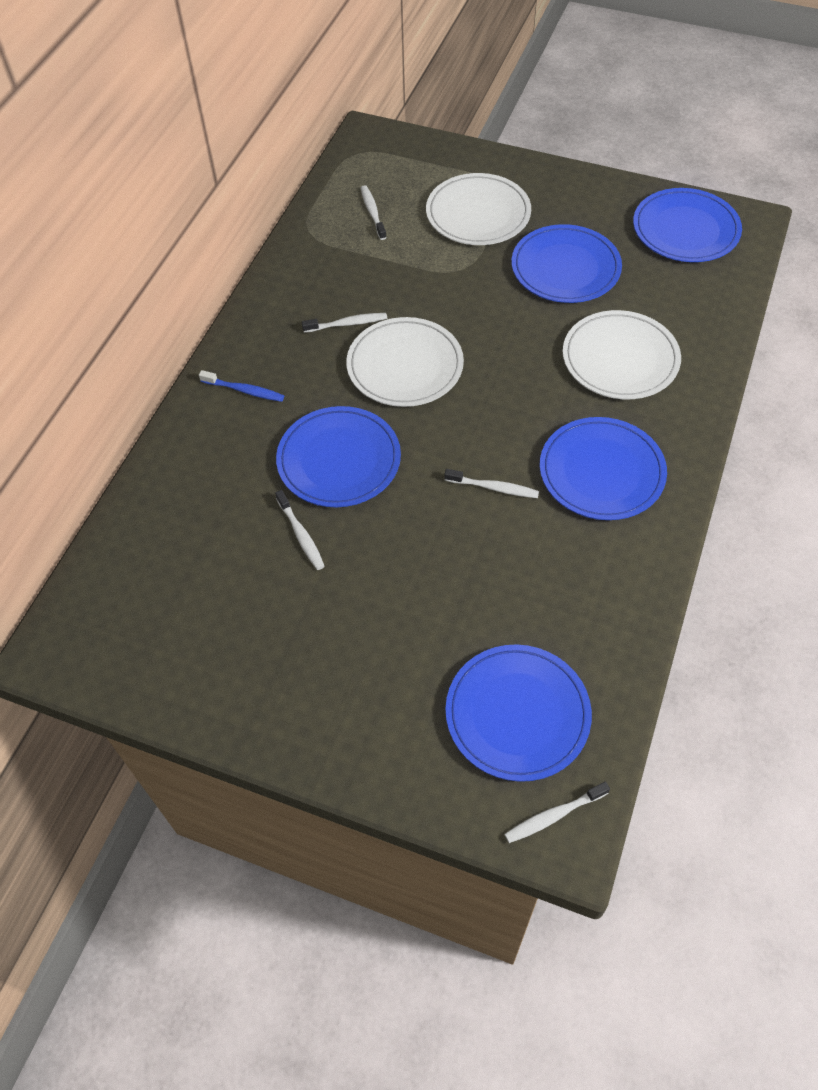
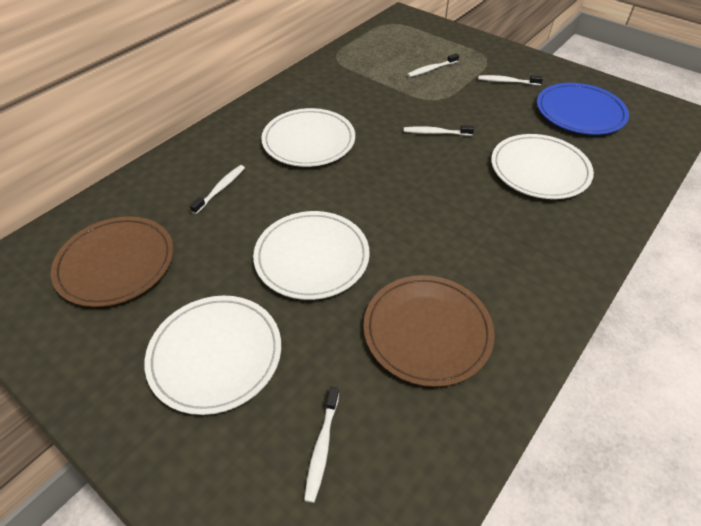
blue plate: [276,406,401,507] [445,644,592,782] [511,224,622,303] [540,417,667,520] [633,188,742,262] = 5 -> [537,83,629,135] = 1
blue toothbrush: [199,370,284,402] = 1 -> none = 0
brown plate: none = 0 -> [51,216,173,307] [364,275,495,387] = 2
white plate: [346,317,464,407] [426,173,531,245] [563,310,681,399] = 3 -> [144,296,281,415] [253,211,370,300] [261,108,355,167] [491,134,594,199] = 4

